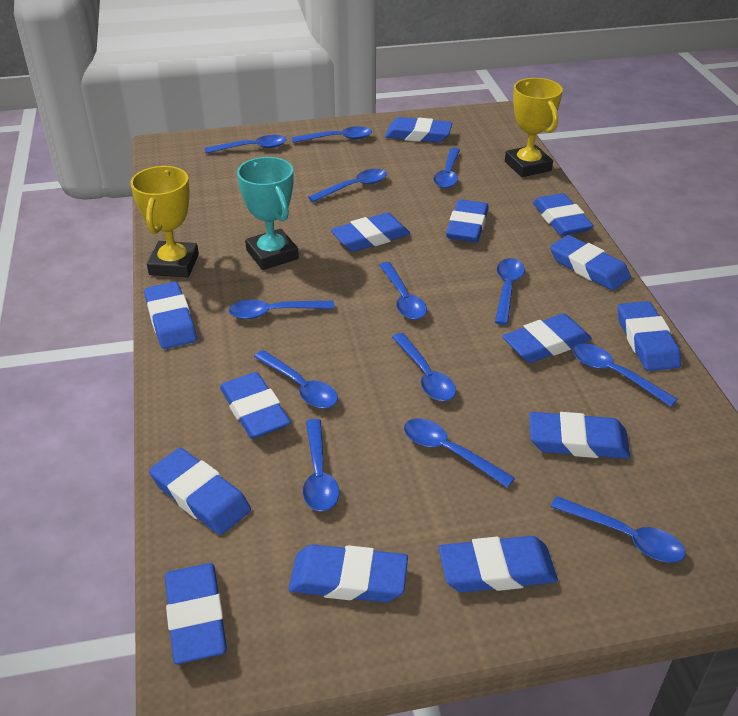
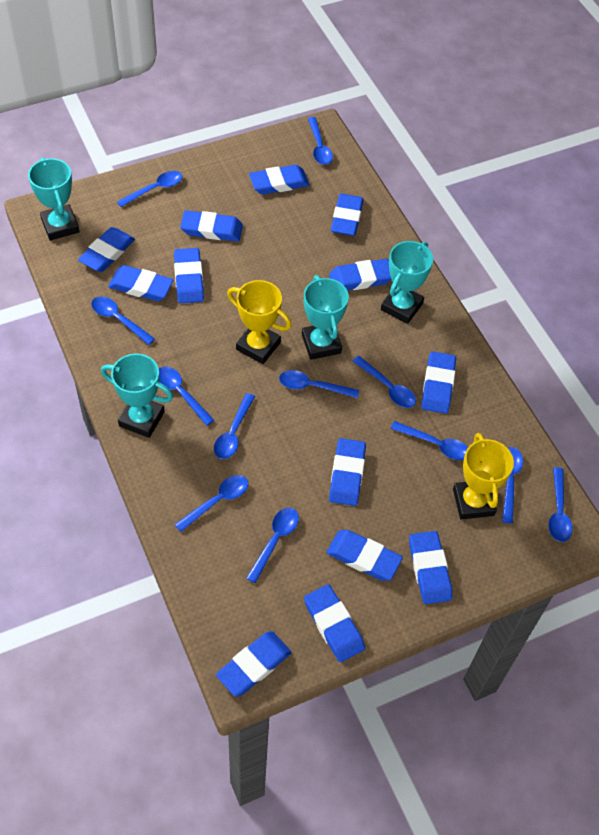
blue eraser: [144,282,197,349] [149,448,251,535] [165,563,227,664] [220,372,291,439] [289,544,408,602] [331,213,410,252] [385,117,452,143] [439,536,558,592] [446,199,489,243] [502,313,592,363] [530,412,630,459] [533,193,594,236] [550,235,631,291] [618,301,681,371] = 14 -> [78,227,135,272] [108,265,174,301] [174,248,204,303] [180,210,243,242] [216,631,292,697] [249,165,310,194] [304,584,365,662] [326,530,403,581] [329,259,392,290] [329,438,366,506] [331,194,364,236] [409,531,452,604] [421,351,456,414] = 13
blue spoon: [205,135,287,153] [229,300,335,319] [254,350,338,409] [292,126,372,143] [303,419,339,511] [308,169,387,202] [379,262,427,320] [392,333,456,401] [404,418,515,488] [434,148,460,188] [495,258,525,325] [551,496,686,563] [573,344,677,407] = 13 -> [91,296,155,345] [117,171,182,207] [159,366,214,426] [174,475,248,532] [214,393,255,459] [246,508,299,583] [279,370,359,398] [308,117,333,165] [353,356,416,408] [390,421,468,460] [502,447,523,524] [548,467,573,542] = 12
turquoise trophy: [237,157,299,270] = 1 -> [28,157,79,241] [101,353,173,438] [302,275,349,360] [381,241,433,324] = 4

